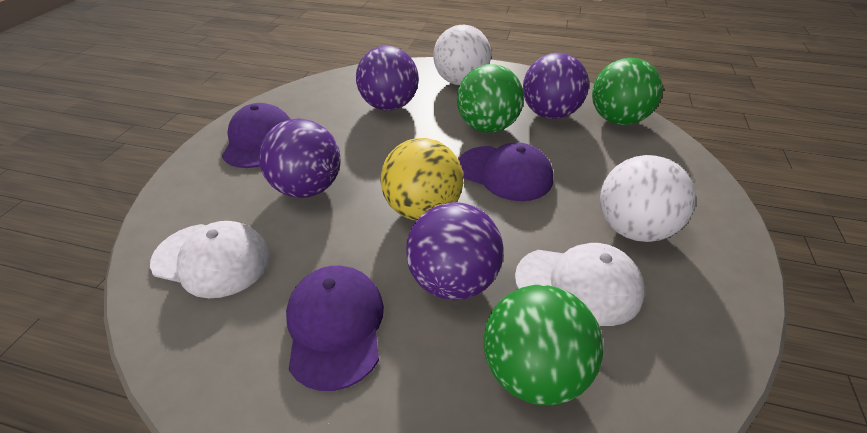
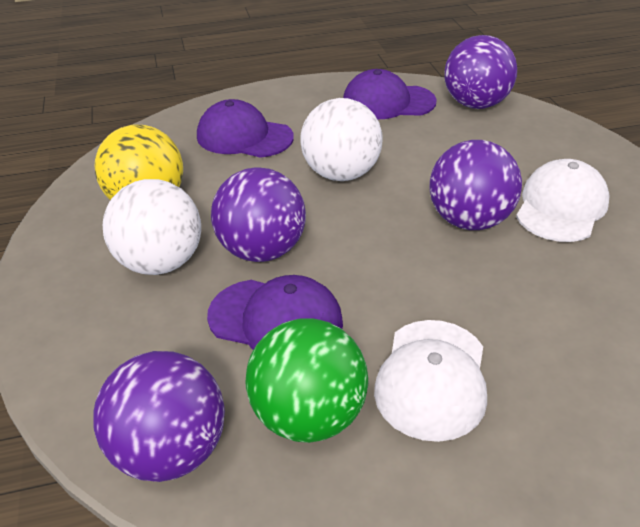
green ball: [457,64,524,133] [483,285,603,405] [592,58,663,125] = 3 -> [246,318,368,443] = 1

